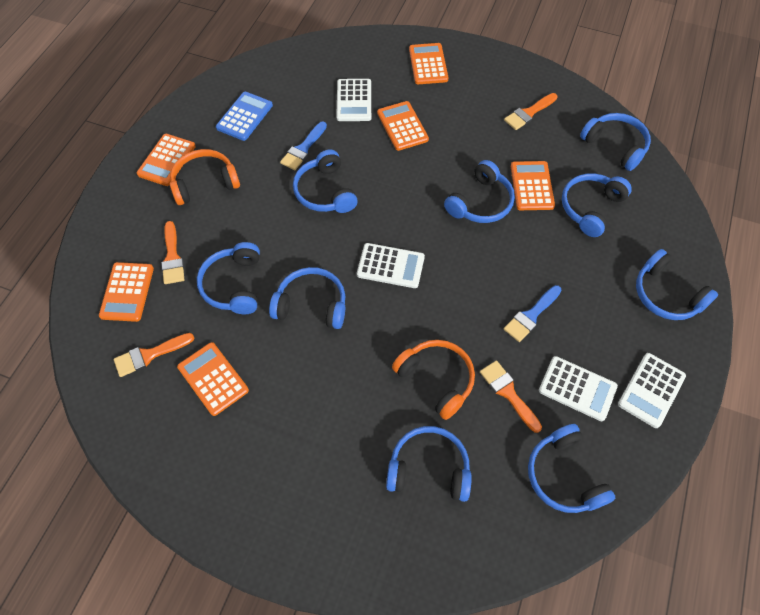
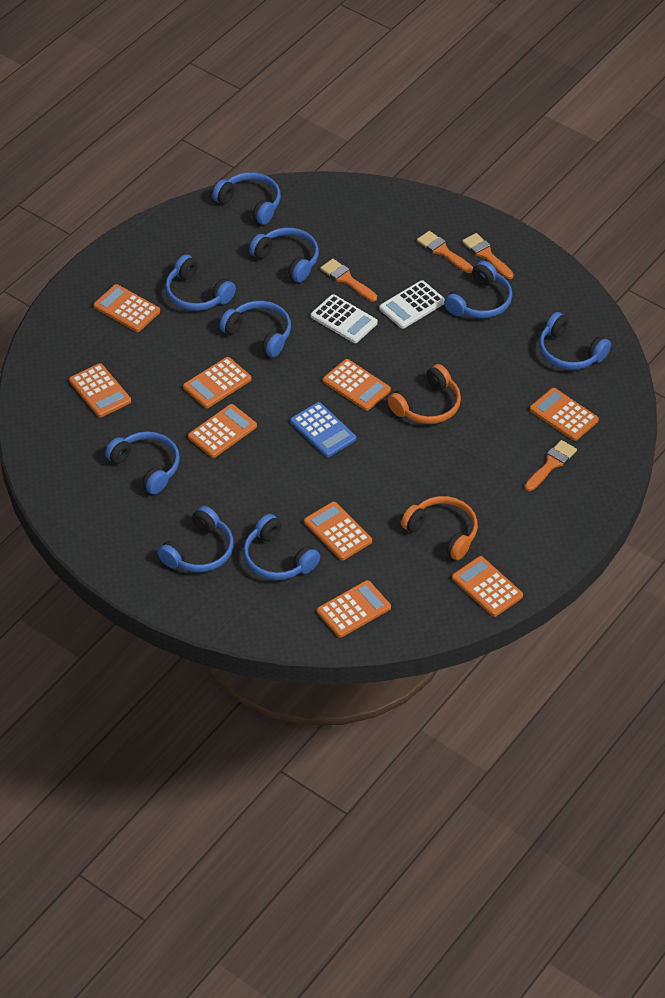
blue brush: [280,121,327,170] [504,285,562,342] = 2 -> none = 0
orange calculator: [99,262,154,322] [137,134,196,186] [177,342,249,416] [377,101,429,151] [409,43,449,84] [511,161,555,210] = 6 -> [69,363,131,417] [93,284,160,332] [183,357,251,408] [188,404,257,458] [304,502,372,560] [317,580,391,638] [323,359,391,411] [452,556,523,617] [530,388,599,441] = 9
white calculator: [336,79,371,121] [357,243,425,288] [539,356,618,421] [618,353,686,428] = 4 -> [311,294,378,343] [379,280,445,329] = 2

